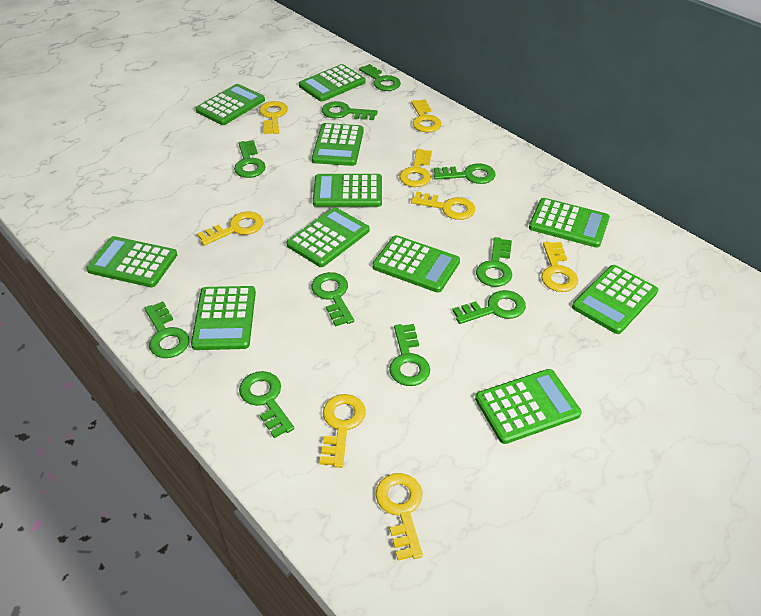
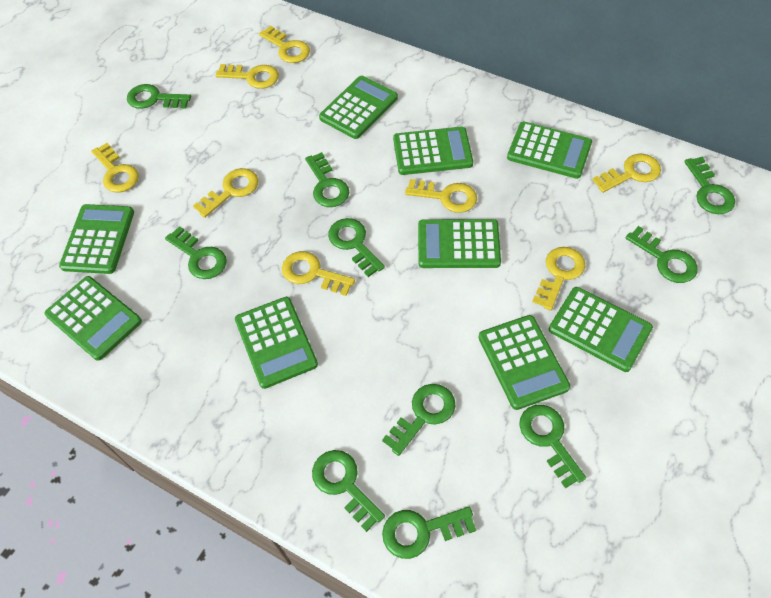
green calculator: [86,236,177,287] [191,286,256,350] [196,84,265,125] [286,207,369,267] [299,64,366,102] [312,123,364,166] [313,174,382,207] [372,235,460,293] [475,369,582,444] [529,198,610,248] [572,265,658,334] = 11 -> [44,276,142,361] [59,204,134,274] [235,297,318,389] [319,76,398,139] [393,127,473,175] [418,219,501,268] [478,315,570,410] [507,121,592,179] [549,287,653,372] = 9

